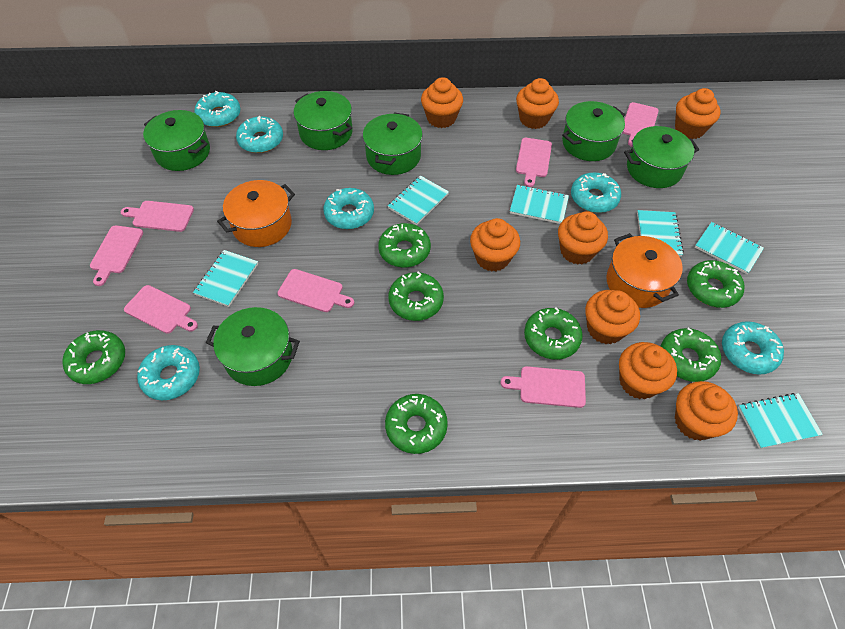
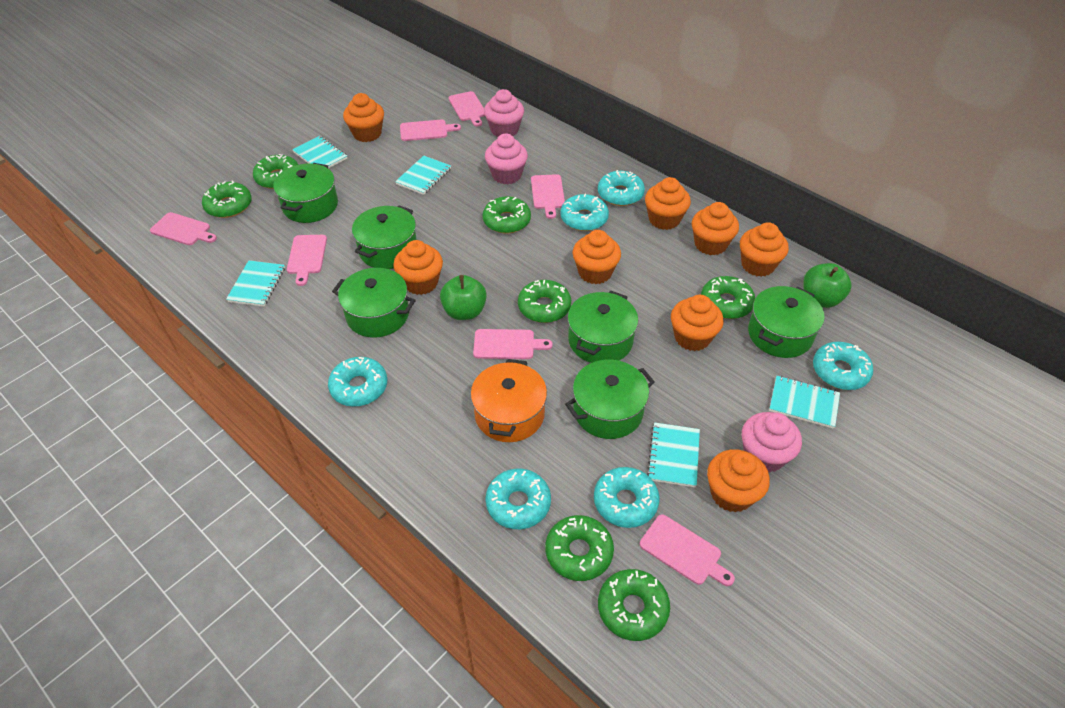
green apple: none = 0 -> [440,275,487,320] [803,263,852,308] = 2
orange pot: [217,180,295,247] [606,233,683,308] = 2 -> [471,359,547,442] = 1
pink cupcake: none = 0 -> [484,89,524,137] [485,134,528,184] [742,412,802,473] = 3
turquoise notebook: [193,250,258,307] [388,175,449,225] [510,185,569,224] [637,210,684,257] [695,222,764,274] [738,393,823,449] = 6 -> [226,260,285,306] [292,136,347,168] [395,156,451,195] [647,422,700,487] [769,376,840,429] = 5

